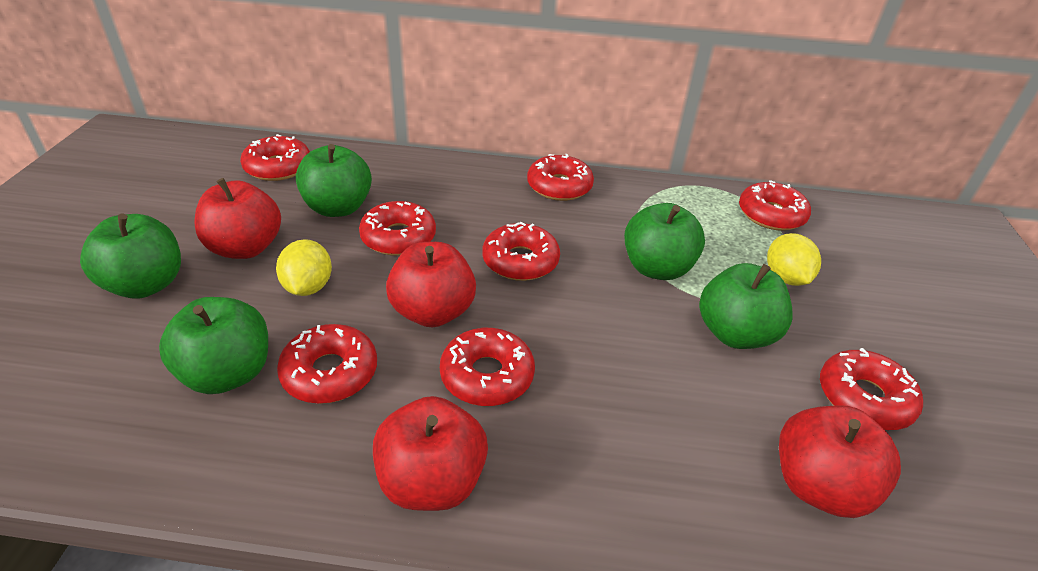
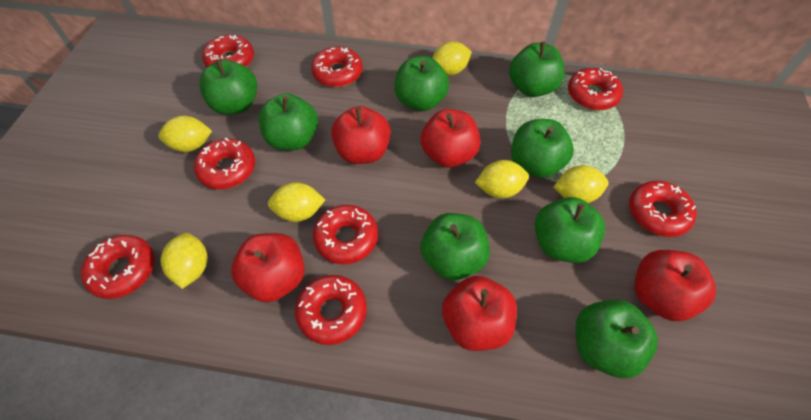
green apple: [80,214,181,298] [159,297,268,394] [296,144,372,217] [624,203,705,280] [699,263,793,349] = 5 -> [199,59,257,115] [259,93,318,150] [394,56,449,111] [420,213,490,280] [509,42,564,97] [511,119,574,178] [535,197,605,263] [576,300,658,378] = 8
red apple: [195,178,281,259] [373,396,488,511] [386,242,476,327] [779,405,901,518] = 4 -> [231,233,305,303] [331,106,391,164] [421,109,480,168] [442,276,517,351] [634,250,716,321] = 5
yellow lemon: [276,239,332,296] [767,233,821,286] = 2 -> [158,116,212,152] [161,233,208,289] [268,182,325,222] [432,41,472,75] [475,160,529,198] [554,165,609,203] = 6

